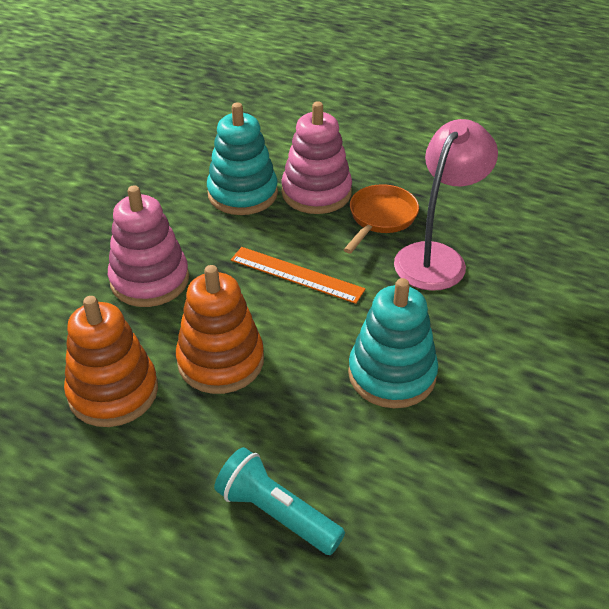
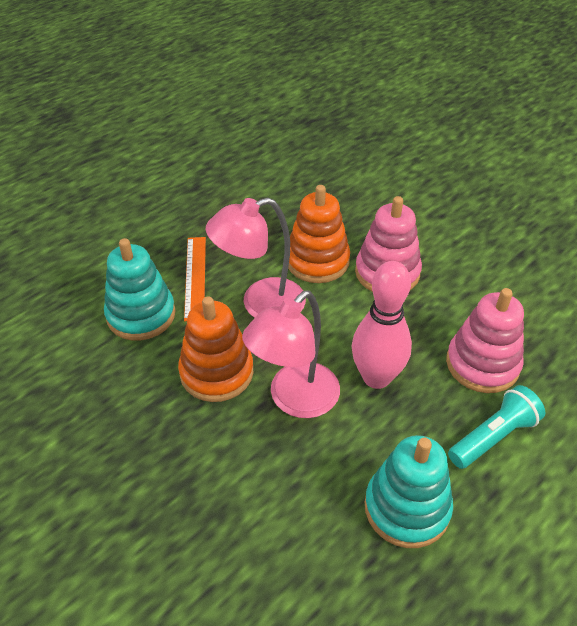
orange pan: [343,184,419,254] = 1 -> none = 0
pink bowling pin: none = 0 -> [352,261,412,389] = 1
pink lamp: [394,119,498,291] = 1 -> [206,197,306,318] [242,291,340,418] = 2

